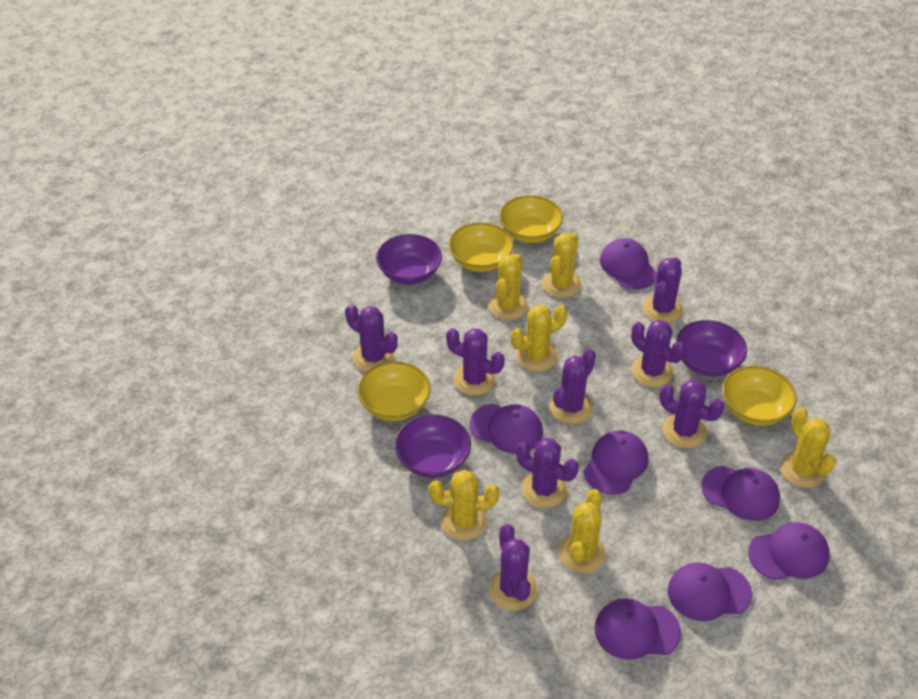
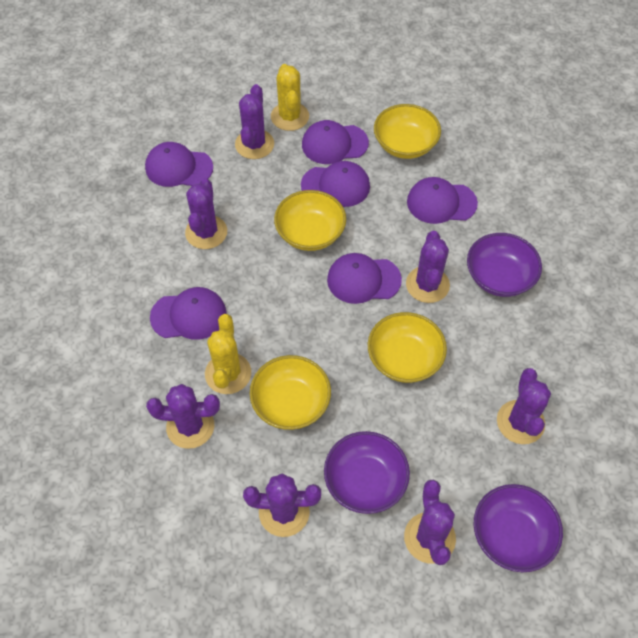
purple cactus: [345,304,398,372] [446,328,505,396] [488,524,538,611] [516,438,579,508] [550,349,596,424] [631,320,686,387] [643,257,683,323] [659,379,724,448] = 8 -> [146,384,220,449] [185,178,227,249] [235,84,274,159] [243,473,321,537] [404,480,456,565] [406,231,450,303] [497,368,551,444] = 7
purple cap: [470,404,543,454] [584,430,648,495] [595,598,681,660] [600,238,657,289] [668,562,752,621] [701,466,780,521] [748,522,830,580] = 7 -> [145,142,213,187] [150,287,227,340] [301,161,370,207] [302,120,369,164] [327,253,402,304] [407,177,478,224] = 6
yellow cactus: [429,470,499,541] [488,254,528,320] [511,305,567,372] [542,233,581,298] [558,489,606,573] [780,407,836,488] = 6 -> [205,314,251,394] [271,64,309,131] = 2

